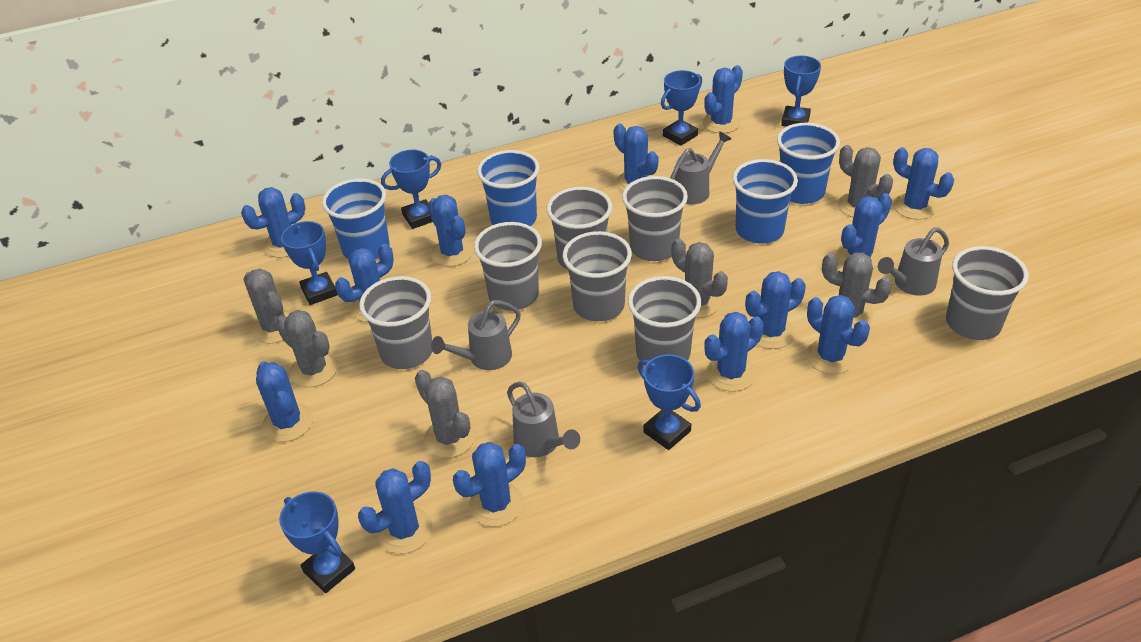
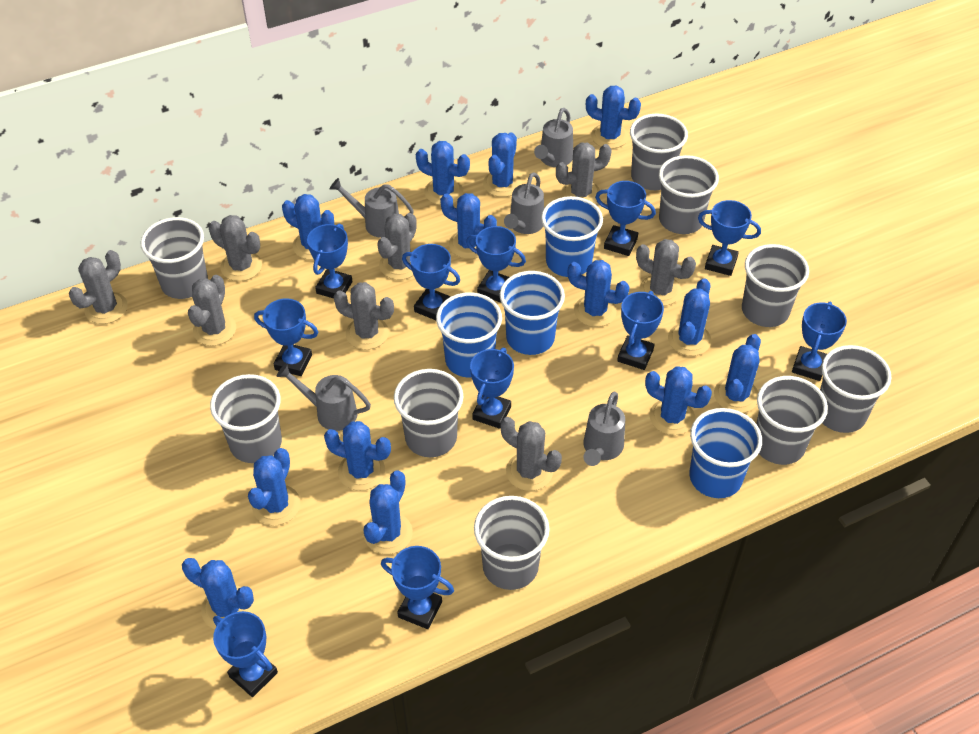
blue trophy: [279,491,355,593] [281,221,338,305] [381,150,441,229] [638,355,701,450] [661,70,702,146] [781,56,821,127] = 6 -> [213,611,278,697] [254,298,319,376] [307,224,353,299] [381,546,454,629] [402,244,460,320] [466,226,526,303] [470,348,514,429] [595,181,656,256] [617,291,664,370] [698,200,761,276] [792,302,847,381] = 11
grey cactus: [244,269,290,344] [276,310,338,387] [415,370,475,458] [671,239,728,318] [822,252,892,329] [838,145,893,217] = 6 -> [69,250,128,324] [188,275,236,346] [209,215,262,281] [334,282,394,350] [377,213,417,280] [501,417,562,491] [556,142,612,203] [636,239,696,306] = 8
grey cup: [359,276,432,369] [474,222,542,310] [547,187,612,270] [563,231,632,321] [622,176,688,261] [628,276,701,366] [946,246,1028,340] = 7 -> [140,217,208,299] [210,374,282,463] [394,369,463,457] [474,496,550,590] [630,114,688,190] [659,155,719,234] [742,244,809,327] [756,376,828,465] [820,345,891,433] = 9
grey watering can: [431,300,521,370] [507,382,580,457] [670,131,731,204] [878,227,949,296] = 4 -> [276,364,371,431] [330,178,414,238] [504,172,544,234] [534,108,573,167] [583,392,625,466] = 5

